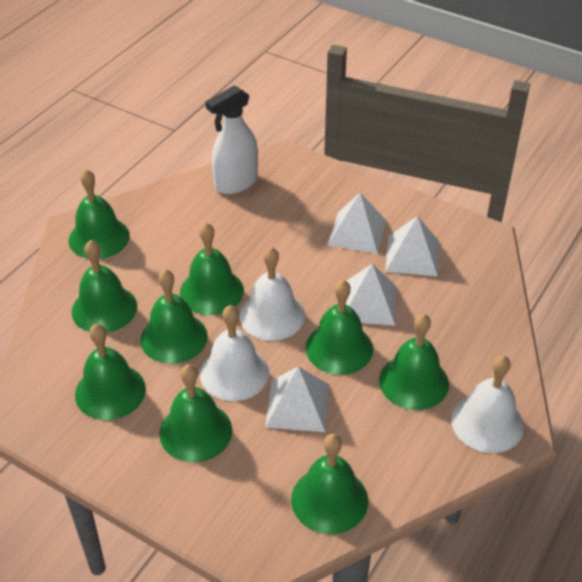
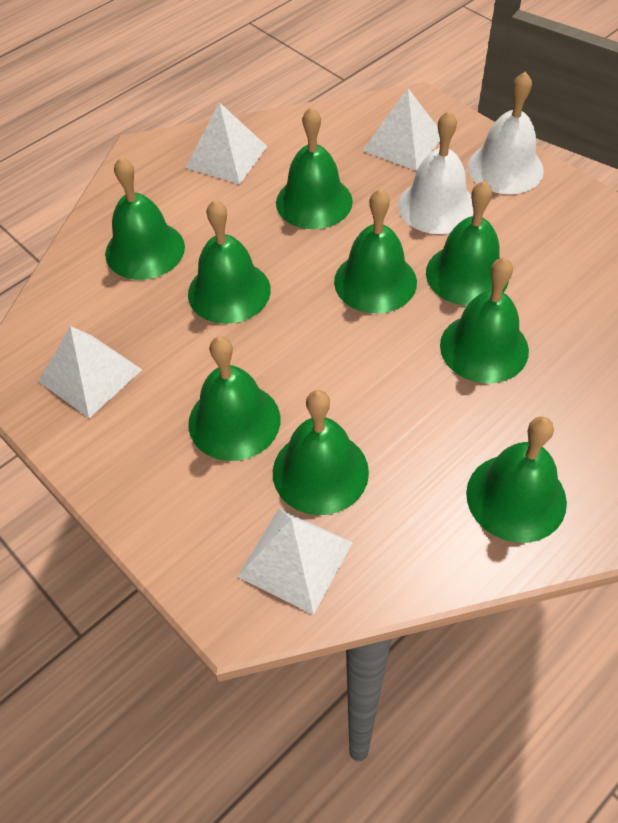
white bell: [200,305,269,401] [240,247,305,341] [451,355,524,453] = 3 -> [398,111,473,234] [468,72,544,194] = 2
white spray bottle: [205,85,258,194] = 1 -> none = 0

